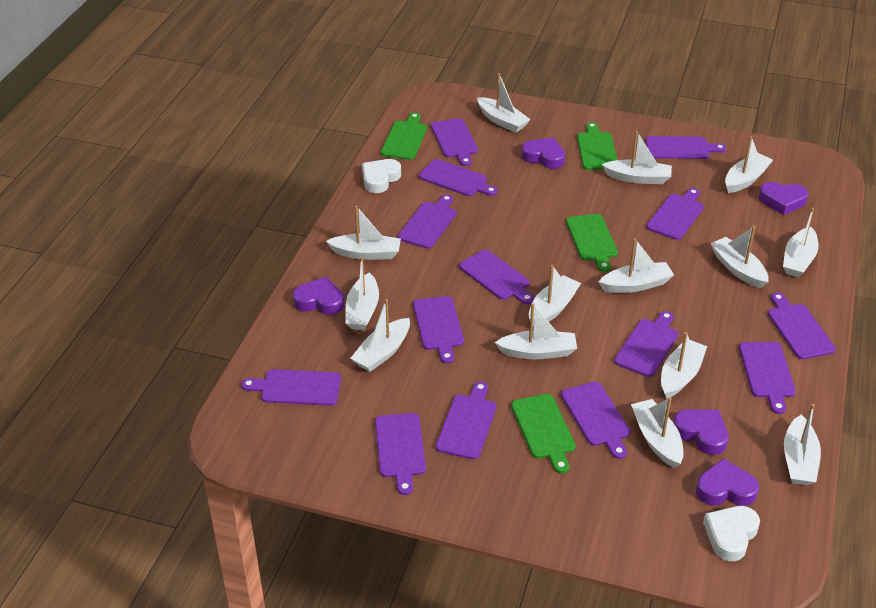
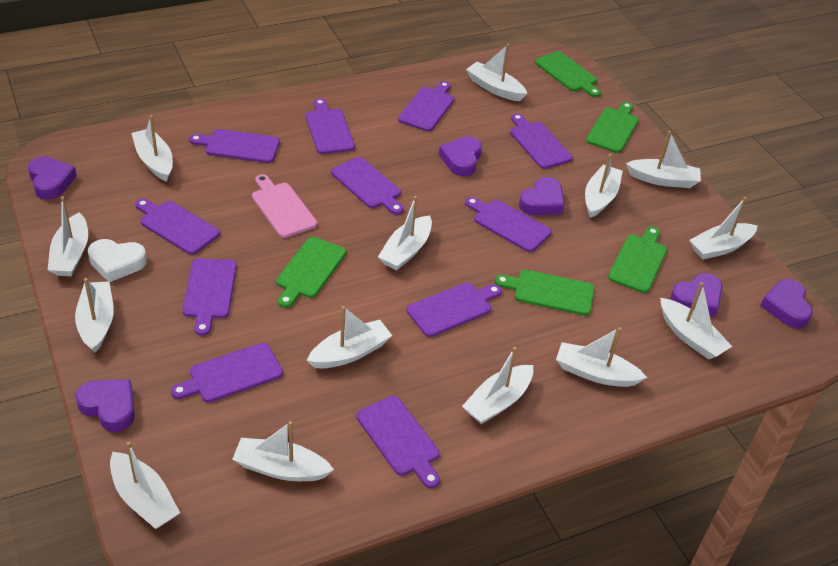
green cutting board: [381,112,427,160] [511,394,576,473] [566,214,618,272] [577,122,617,170] = 4 -> [276,237,346,308] [495,269,594,316] [535,51,601,97] [586,102,639,153] [608,226,667,293] = 5
pink cutting board: none = 0 -> [252,174,317,238] = 1
purple cutting board: [241,369,341,406] [375,413,426,495] [398,194,456,249] [413,296,464,363] [419,159,498,196] [431,118,478,166] [436,382,497,460] [459,250,534,305] [561,382,630,459] [614,311,679,377] [645,136,726,159] [646,188,704,240] [739,342,796,414] [768,293,836,359] = 14 -> [135,198,220,255] [171,343,283,403] [182,258,237,336] [189,129,280,163] [305,98,355,154] [331,157,404,215] [356,396,440,488] [398,81,454,131] [406,282,502,337] [465,197,552,252] [510,113,573,169] = 11
purple heart: [293,277,344,315] [521,138,565,169] [673,409,729,455] [696,458,759,506] [759,182,809,215] = 5 -> [28,156,77,200] [75,379,135,432] [439,136,482,176] [519,177,564,215] [670,273,723,317] [760,279,812,328] = 6
white heart: [362,159,401,193] [703,506,760,561] = 2 -> [88,239,147,282] = 1

